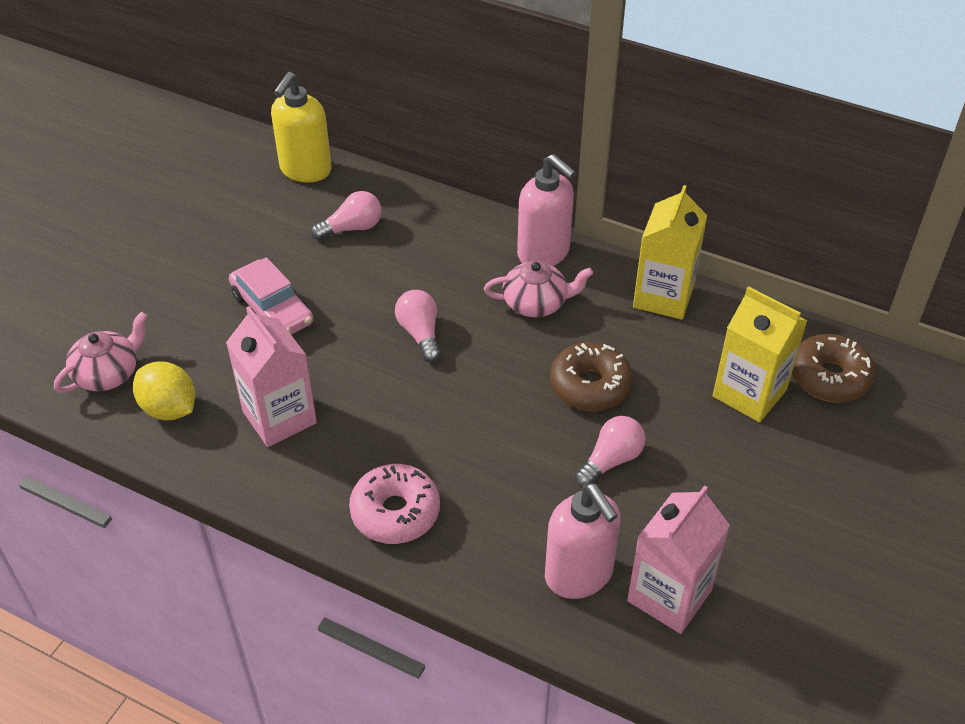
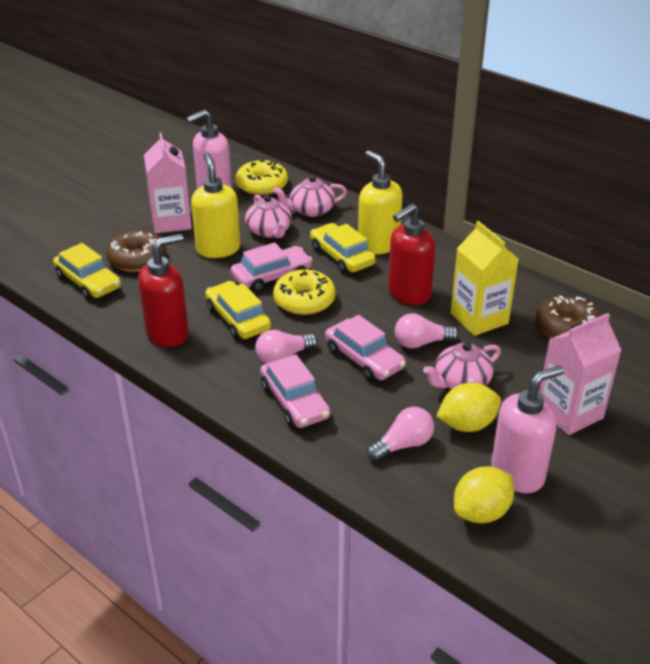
pink car: [229,257,314,335] = 1 -> [231,243,312,292] [260,355,330,428] [325,315,406,381] = 3
pink donut: [349,464,440,544] = 1 -> none = 0
pink teapot: [54,312,147,393] [484,261,593,317] = 2 -> [245,195,292,238] [273,175,347,217] [423,342,501,389] = 3
red soap dispenser: none = 0 -> [138,234,189,347] [388,203,436,305] = 2
yellow car: none = 0 -> [53,243,121,300] [205,281,271,339] [310,223,376,273] = 3
yellow carton: [633,185,707,320] [713,286,807,423] = 2 -> [451,221,519,336] = 1
yellow donut: none = 0 -> [235,160,288,195] [273,270,336,315] = 2
yellow lemon: [133,362,195,420] = 1 -> [437,383,501,432] [454,467,514,523] = 2
yellow soap dispenser: [271,72,332,183] = 1 -> [191,152,240,258] [358,150,403,255] = 2

